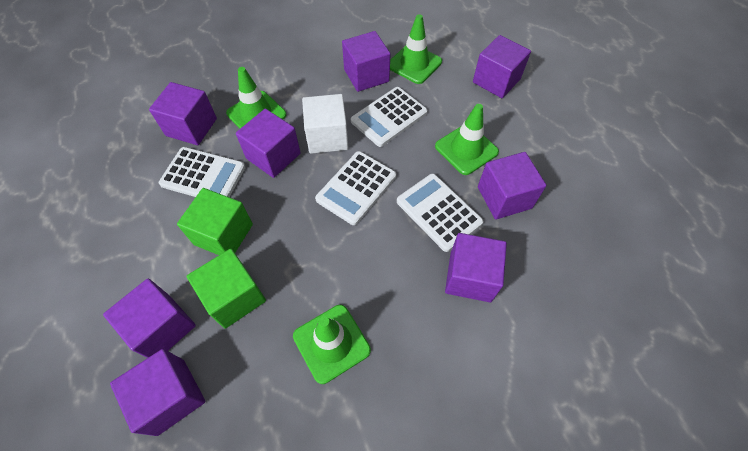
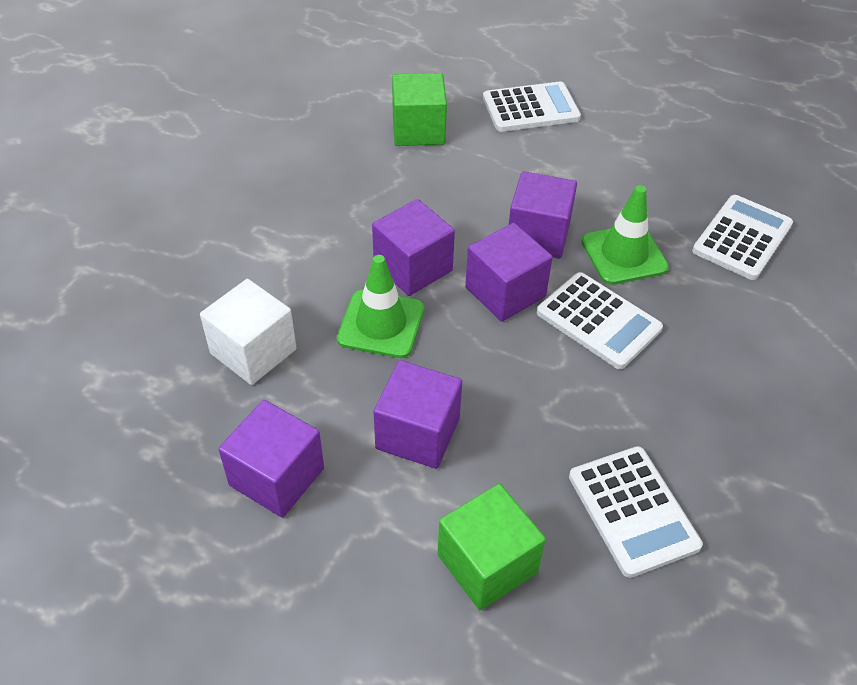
green traffic cone: [226,67,286,129] [293,305,371,384] [390,15,442,84] [435,104,499,175] = 4 -> [337,255,424,358] [581,185,669,285] = 2
purple cube: [103,278,196,358] [110,349,205,436] [149,82,217,145] [236,109,301,178] [342,31,391,92] [445,233,507,302] [473,35,531,98] [478,152,546,220] = 8 -> [218,400,324,518] [372,199,455,296] [373,360,462,469] [465,223,553,322] [509,171,577,259] = 5

